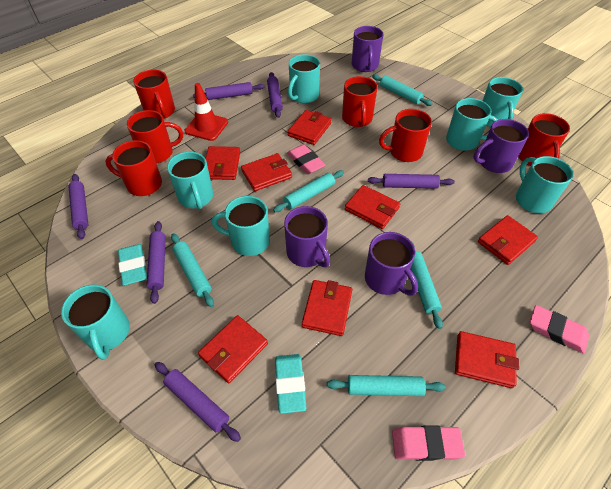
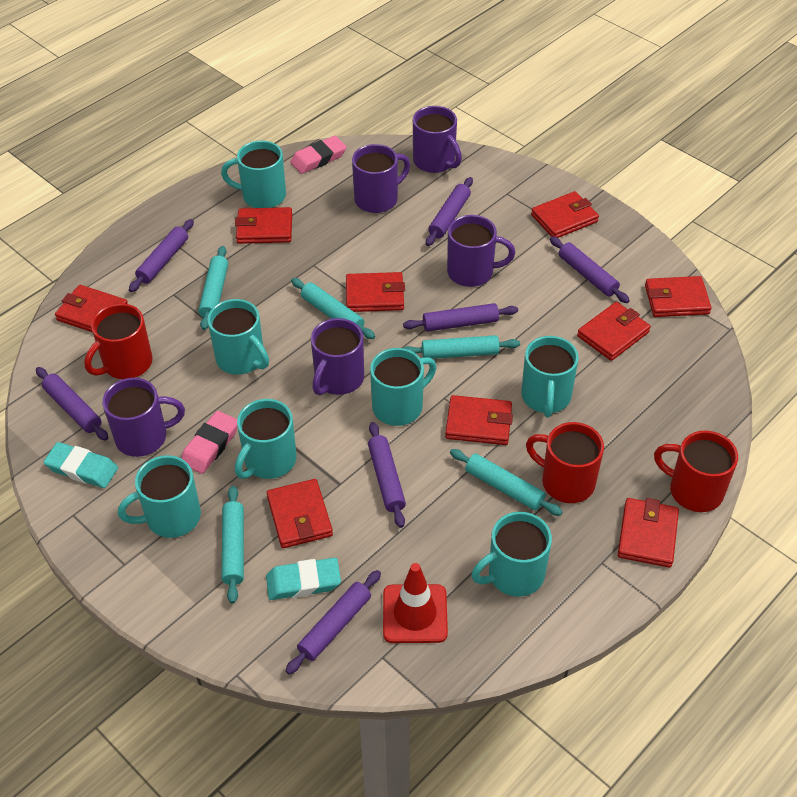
pink eraser: [287,144,325,174] [392,426,465,461] [530,305,589,353] = 3 -> [181,411,238,474] [290,136,347,174] = 2
purple mug: [284,206,330,267] [352,26,383,72] [365,232,418,296] [474,119,529,173] = 4 -> [102,378,185,457] [311,318,364,395] [352,144,410,213] [413,106,462,173] [447,215,515,287] = 5
purple rolling pin: [69,174,88,239] [147,221,166,304] [155,362,241,442] [193,82,265,100] [267,72,283,118] [368,174,455,189] = 6 -> [36,367,108,441] [129,219,194,292] [286,570,381,674] [368,422,406,528] [403,303,518,332] [426,177,473,246] [550,236,630,303] = 7
red mug: [105,140,162,196] [127,110,183,163] [133,70,175,119] [342,76,378,127] [379,109,432,162] [518,113,570,166] = 6 -> [84,304,153,379] [526,422,604,503] [654,431,738,512] = 3
red wallet: [198,315,268,383] [205,146,240,180] [241,153,292,191] [288,110,331,145] [302,280,353,336] [345,185,400,229] [455,331,519,388] [478,215,538,265] = 8 -> [55,285,128,332] [235,207,292,244] [267,479,333,548] [346,272,405,312] [445,395,513,445] [531,191,599,238] [577,302,651,361] [618,498,679,567] [645,276,711,317] = 9

